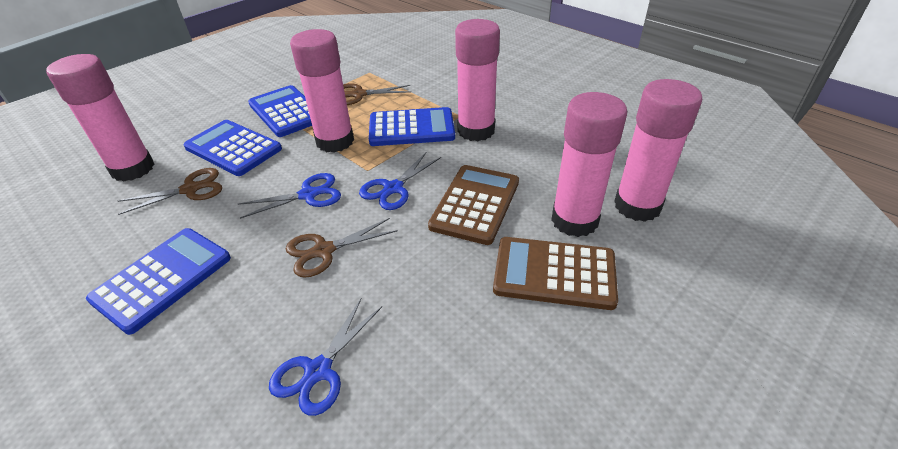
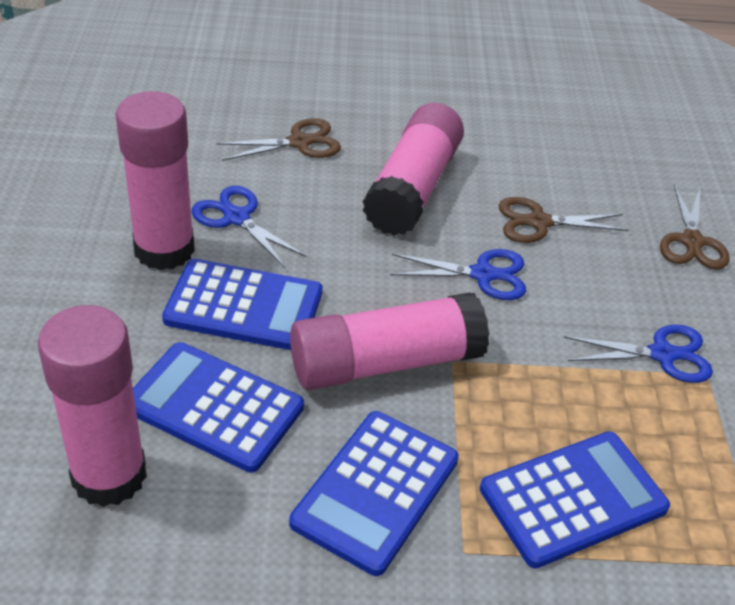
brown calculator: [428,165,519,245] [493,237,618,310] = 2 -> none = 0
pink glue stick: [46,54,155,182] [290,29,354,153] [455,19,500,141] [551,92,627,237] [614,79,702,222] = 5 -> [38,305,147,507] [116,91,195,271] [290,292,490,390] [362,103,464,236] = 4

